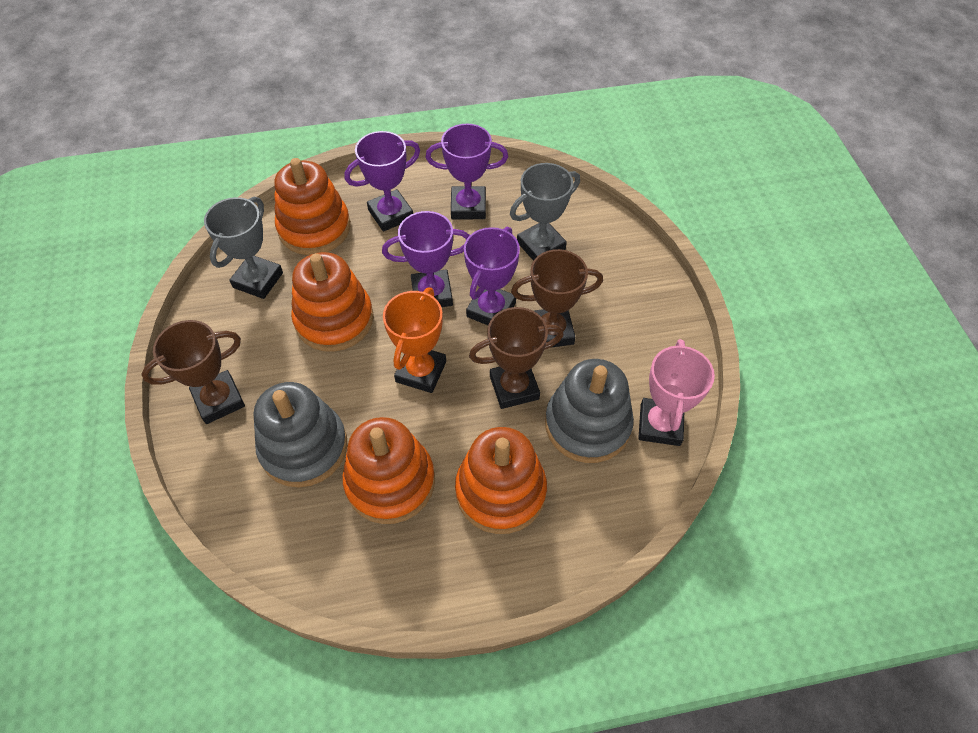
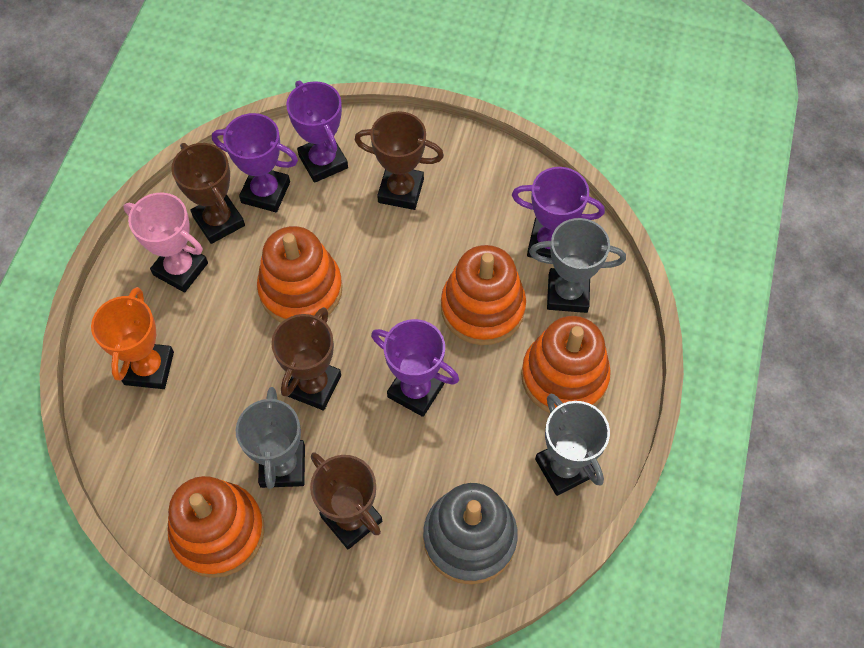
brown trophy: [141,320,245,424] [469,307,564,409] [511,249,603,348] = 3 -> [171,143,245,244] [271,307,341,410] [310,452,382,549] [355,111,444,210] = 4
grey stacking toy: [254,382,348,487] [545,359,634,463] = 2 -> [423,483,518,585] = 1
grey trophy: [204,197,283,299] [510,163,580,261] = 2 -> [236,387,305,489] [529,218,626,313] [535,394,610,496] = 3

